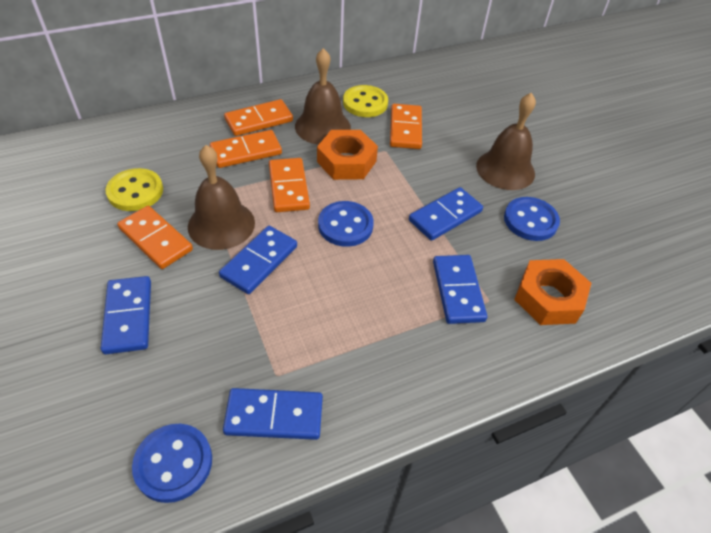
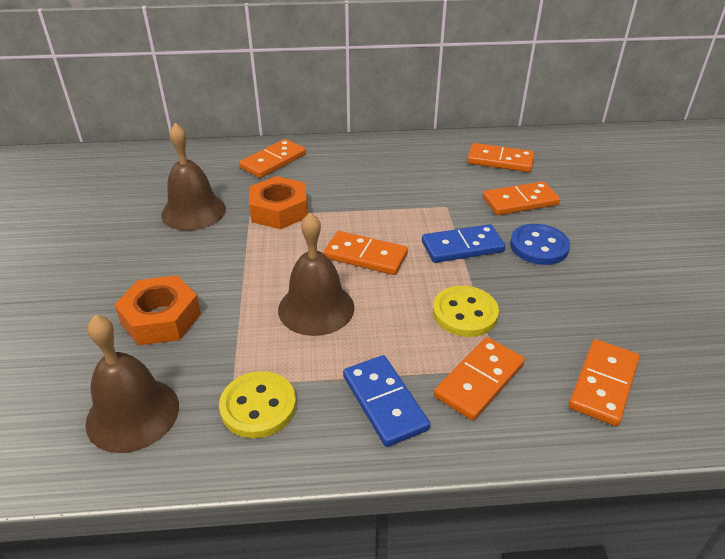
blue button: [132,424,212,503] [318,201,374,247] [504,197,560,241] = 3 -> [510,224,570,265] = 1
blue domino: [101,276,151,354] [219,226,297,294] [223,388,323,440] [409,187,483,241] [433,255,487,324] = 5 -> [343,355,430,447] [422,224,505,263] = 2
orange domino: [117,206,193,269] [210,130,282,168] [224,99,293,136] [269,158,310,212] [390,104,422,149] = 5 -> [239,139,306,178] [323,231,408,275] [434,337,525,421] [467,143,535,172] [483,181,560,215] [569,339,639,426] = 6

